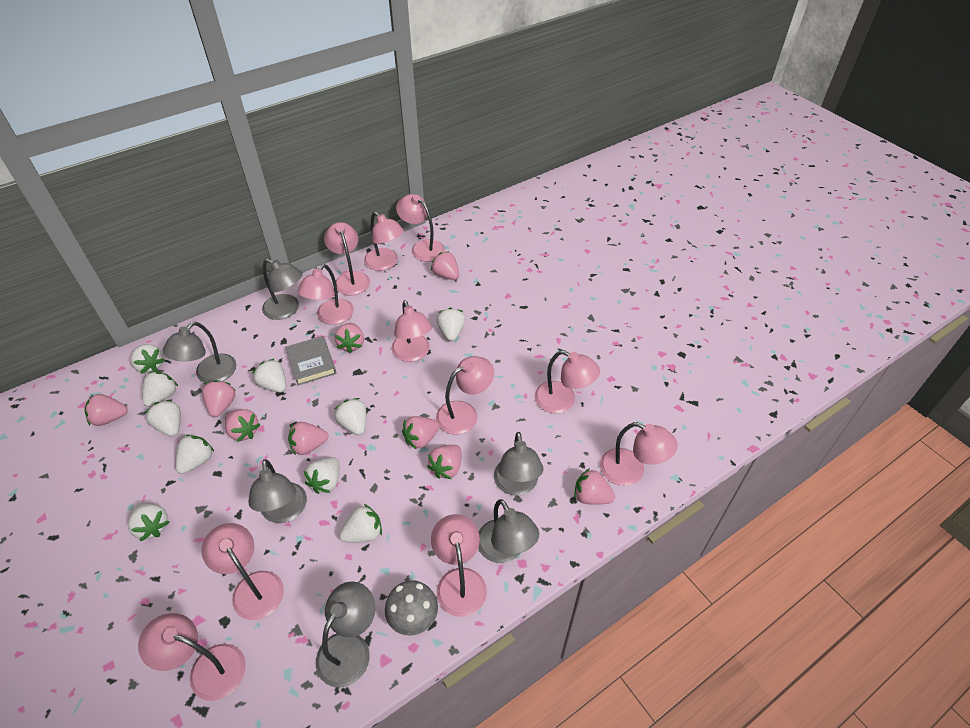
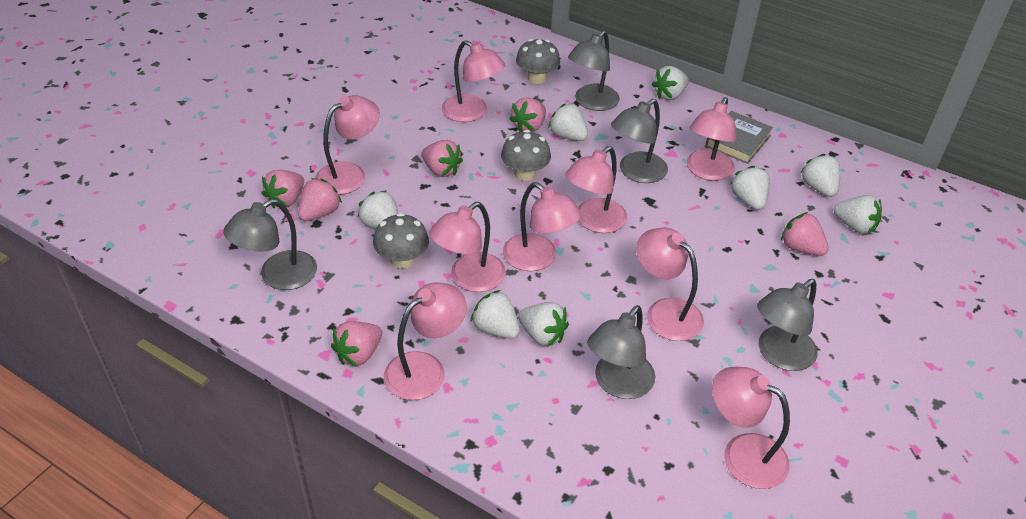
grey lamp: [162,322,236,383] [249,459,307,523] [262,259,303,320] [316,581,375,688] [478,499,539,563] [494,432,543,496] = 6 -> [223,199,317,290] [568,31,620,111] [587,305,655,399] [611,99,668,183] [757,279,818,371] = 5
grey mushroom: [385,580,438,636] = 1 -> [373,213,429,269] [501,130,551,181] [516,39,560,84] = 3
pink lamp: [138,613,246,701] [202,523,284,620] [297,264,354,325] [324,222,370,295] [364,212,404,271] [391,300,432,362] [396,194,445,262] [431,514,487,617] [436,356,494,435] [534,350,600,413] [600,422,678,486] = 11 -> [315,95,380,195] [384,282,467,400] [429,202,506,292] [442,40,506,122] [503,182,582,271] [565,146,627,233] [636,228,704,341] [686,97,737,181] [712,367,790,489] = 9
pink strawberry: [85,394,128,426] [202,380,235,417] [225,409,261,442] [288,422,328,455] [334,323,364,353] [402,416,439,450] [427,445,461,479] [431,251,459,280] [574,468,615,505] = 9 -> [262,170,304,208] [298,178,342,221] [331,321,382,367] [421,140,463,177] [509,97,546,132] [781,212,829,256] = 6
white strawberry: [128,503,170,541] [131,344,165,374] [142,371,178,407] [145,399,181,437] [176,435,214,474] [252,358,286,392] [304,457,339,494] [335,398,366,435] [339,504,382,543] [437,307,465,341] = 10 -> [358,190,398,230] [470,290,520,339] [518,302,569,347] [548,103,588,141] [652,66,689,100] [730,166,770,210] [800,154,840,197] [834,195,882,234] = 8

